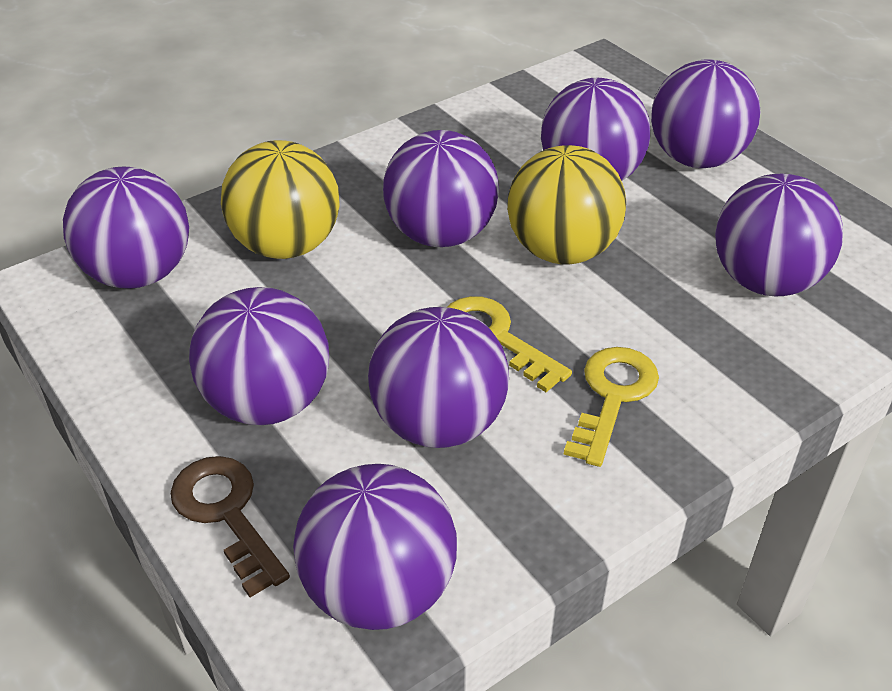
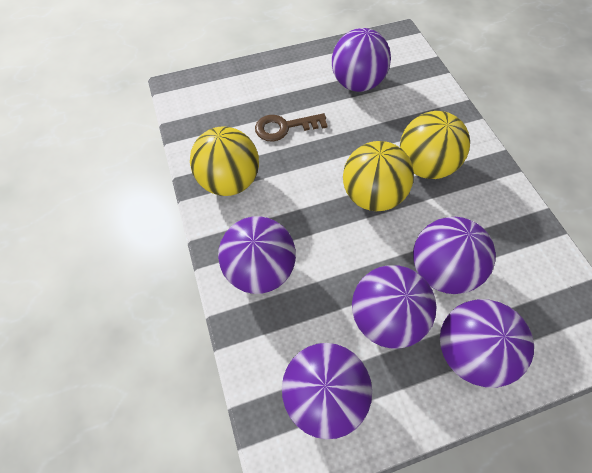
purple ball: [63,167,189,289] [189,287,329,425] [293,464,457,630] [368,307,509,448] [383,130,499,247] [541,78,651,181] [651,59,760,168] [715,174,843,296] = 8 -> [218,216,296,294] [282,343,372,439] [332,28,391,92] [352,265,437,348] [413,217,496,294] [440,299,534,388] = 6
yellow ball: [221,140,340,259] [507,145,626,264] = 2 -> [190,126,259,196] [343,141,414,211] [400,111,470,179] = 3
yellow key: [447,296,572,392] [564,347,659,467] = 2 -> none = 0

